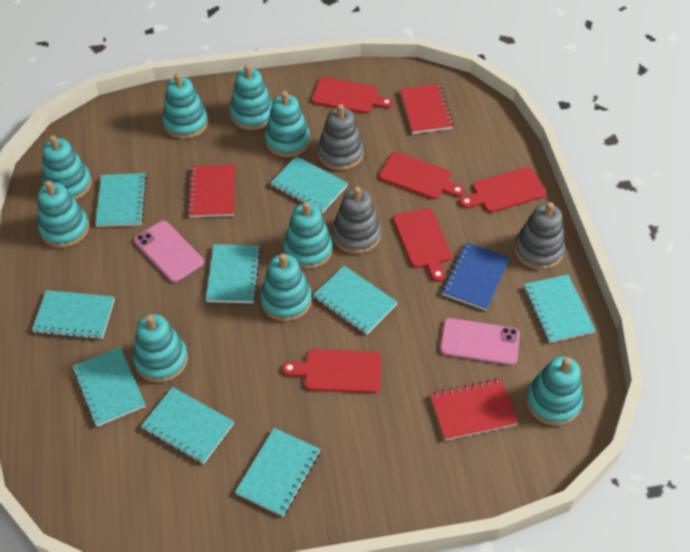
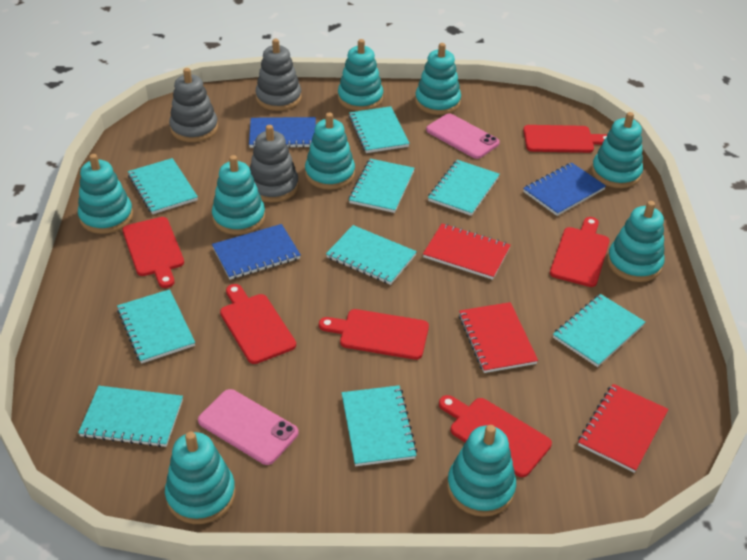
blue notebook: [442,242,510,311] = 1 -> [212,224,301,280] [249,117,316,148] [523,163,606,216] = 3
red cutting board: [282,349,381,393] [311,77,393,114] [379,152,465,199] [393,208,452,282] [460,167,546,213] = 5 -> [122,217,184,288] [220,284,296,364] [319,309,429,360] [439,395,552,477] [523,125,607,153] [550,217,610,287] = 6

